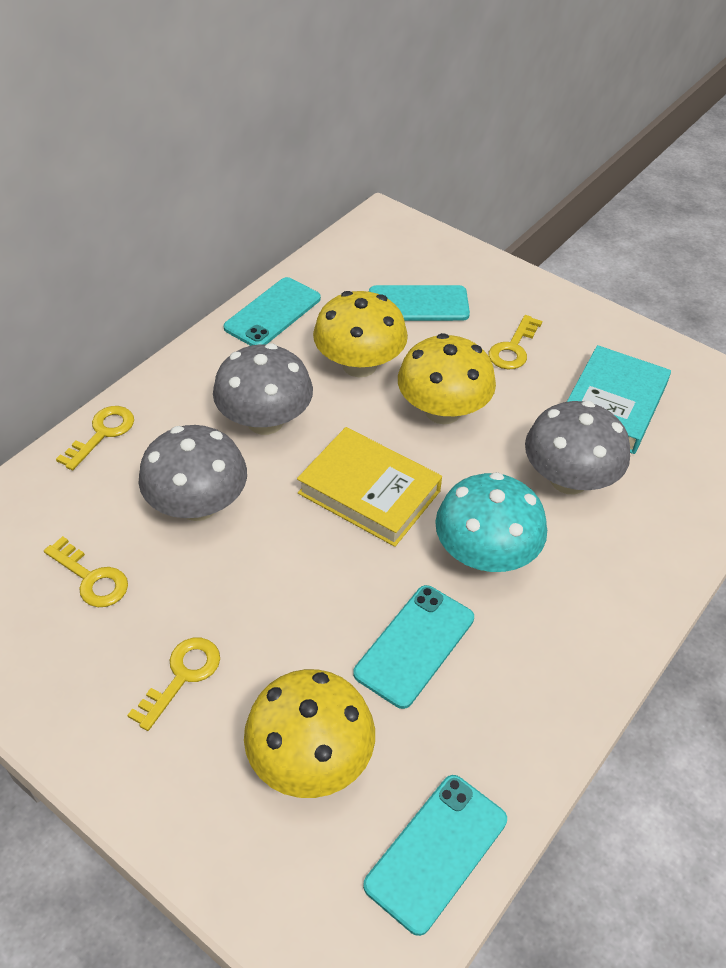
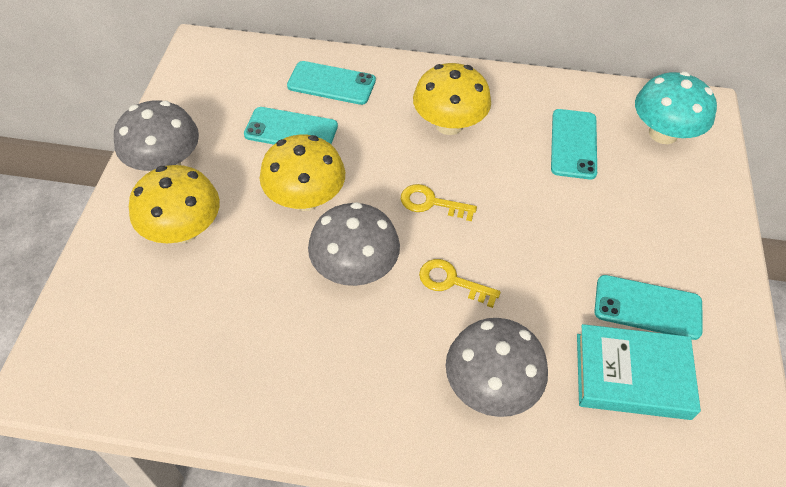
yellow book: [297,427,442,547] = 1 -> none = 0
yellow key: [44,536,128,607] [56,406,134,470] [127,638,220,731] [489,315,542,369] = 4 -> [401,184,477,221] [419,259,501,308] = 2

